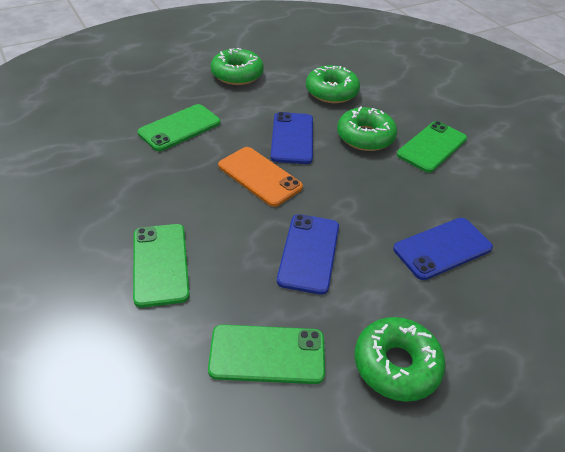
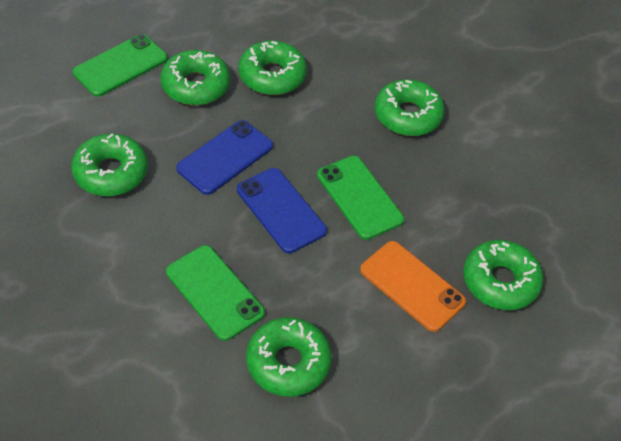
blue phone: [271,112,313,164] [277,214,339,295] [393,218,493,280] = 3 -> [176,120,273,195] [237,168,327,253] = 2
green donut: [211,48,264,85] [306,65,360,103] [337,106,397,151] [355,317,446,402] = 4 -> [71,134,148,196] [160,50,230,105] [239,41,307,95] [246,317,332,397] [375,79,445,136] [463,240,543,310] = 6
green phone: [133,224,190,308] [137,104,221,151] [208,324,325,384] [397,121,467,173] = 4 -> [73,34,167,97] [166,245,265,341] [317,156,404,240] = 3

